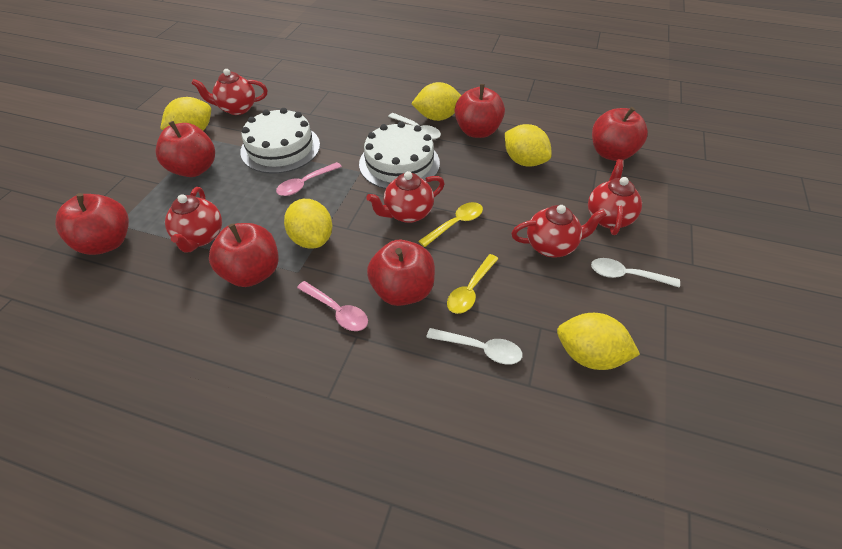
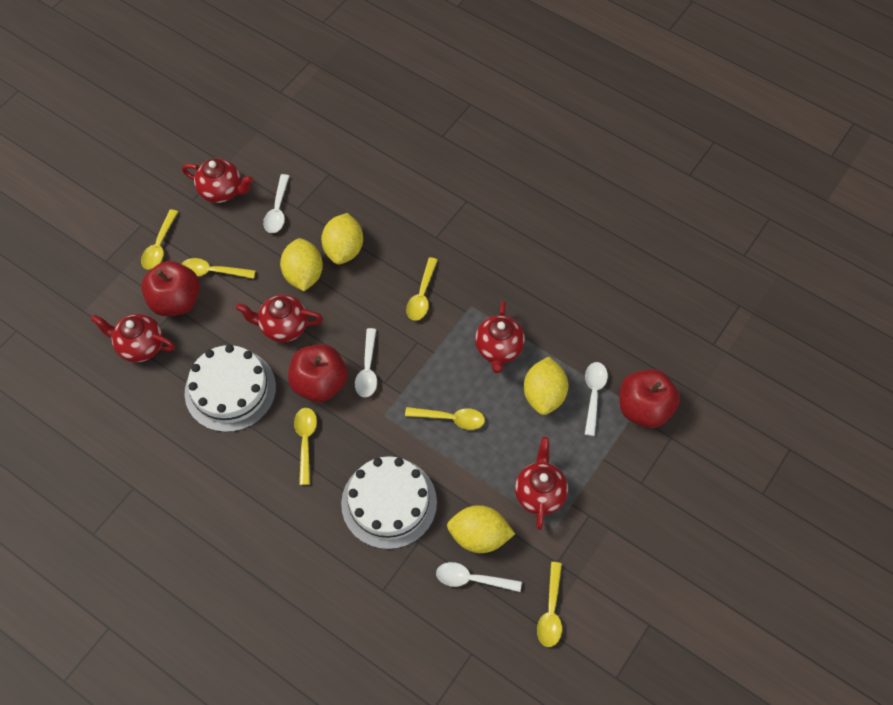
pink spoon: [276,162,342,196] [297,281,368,331] = 2 -> none = 0
red apple: [55,193,129,255] [156,121,215,177] [209,223,279,287] [367,240,435,306] [455,84,505,138] [592,107,648,161] = 6 -> [141,261,200,316] [288,344,348,402] [620,369,680,428] = 3
white spoon: [388,113,441,140] [426,328,523,365] [591,258,680,288] = 3 -> [263,174,289,233] [355,328,377,397] [436,562,522,592] [585,362,608,436] = 4
yellow lemon: [160,97,211,131] [284,199,332,249] [411,82,461,121] [505,124,552,167] [557,313,640,370] = 5 -> [280,238,323,291] [321,213,363,265] [447,505,515,553] [524,357,568,415] = 4
yellow spoon: [419,202,483,247] [447,254,499,314] = 2 -> [141,209,178,270] [181,258,256,279] [294,408,317,485] [405,407,485,430] [406,257,438,320] [537,562,562,647] = 6

